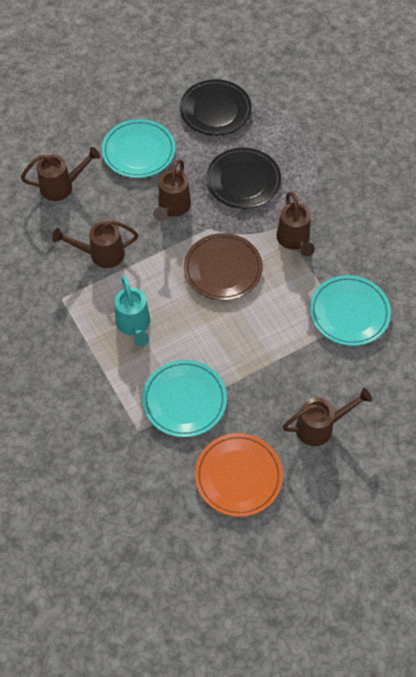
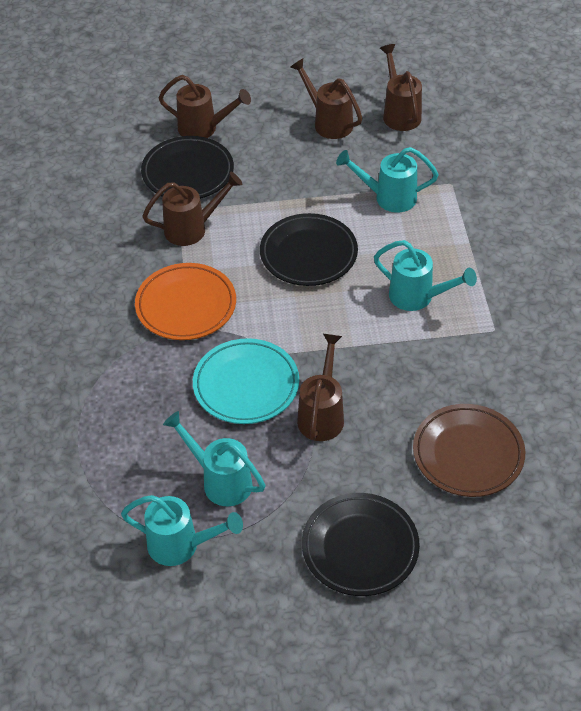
black plate: [180,79,252,136] [206,148,281,209] = 2 -> [141,136,234,199] [260,213,358,286] [302,493,420,596] = 3
turquoise plate: [102,119,175,178] [142,360,227,438] [310,275,391,346] = 3 -> [193,338,299,424] = 1
turquoise watering can: [115,276,150,347] = 1 -> [121,495,243,566] [163,411,265,506] [336,147,438,213] [374,240,477,311] = 4

